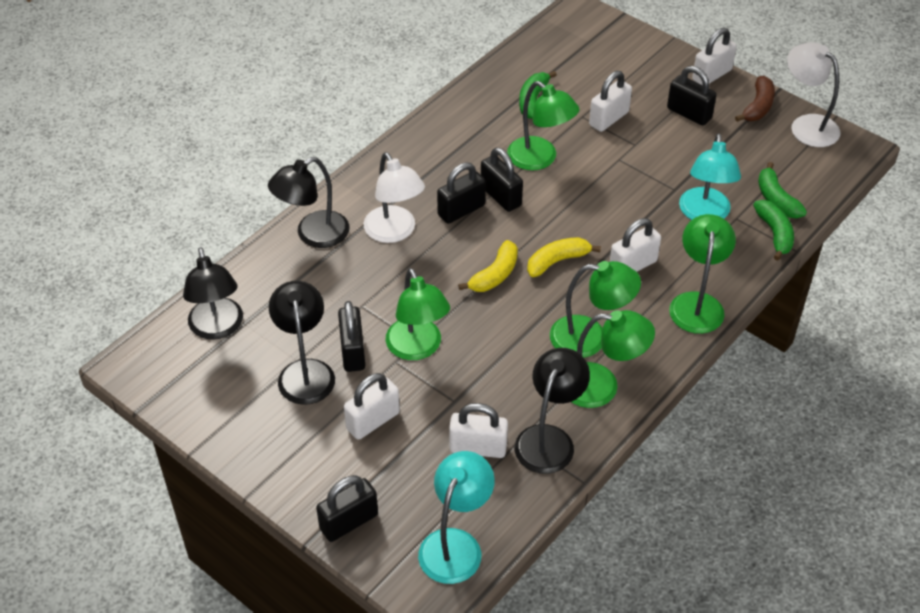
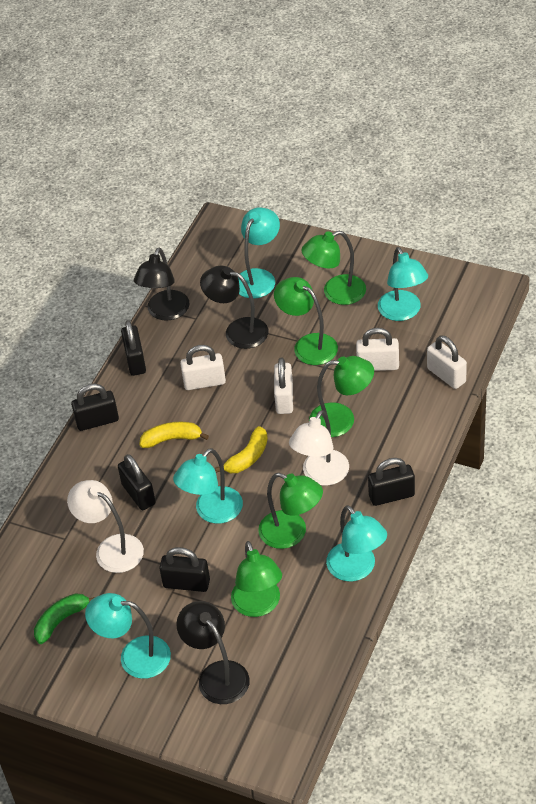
black lamp: [183,247,243,340] [268,157,350,248] [269,281,335,405] [515,348,590,474] = 4 -> [134,247,190,321] [176,601,250,704] [200,266,269,349] = 3
brown banana: [735,76,775,122] = 1 -> none = 0
green banana: [519,71,557,119] [753,200,794,261] [758,162,807,218] = 3 -> [34,593,95,644] = 1
turquoise lamp: [418,451,495,584] [679,133,741,220] = 2 -> [85,593,171,679] [173,448,243,524] [238,207,280,298] [326,505,387,581] [378,247,428,321] = 5
white padlock: [344,373,400,440] [449,403,508,458] [589,71,632,132] [610,218,661,272] [692,28,737,85] = 5 -> [180,345,226,390] [274,358,293,414] [356,328,399,371] [427,335,467,389] = 4

